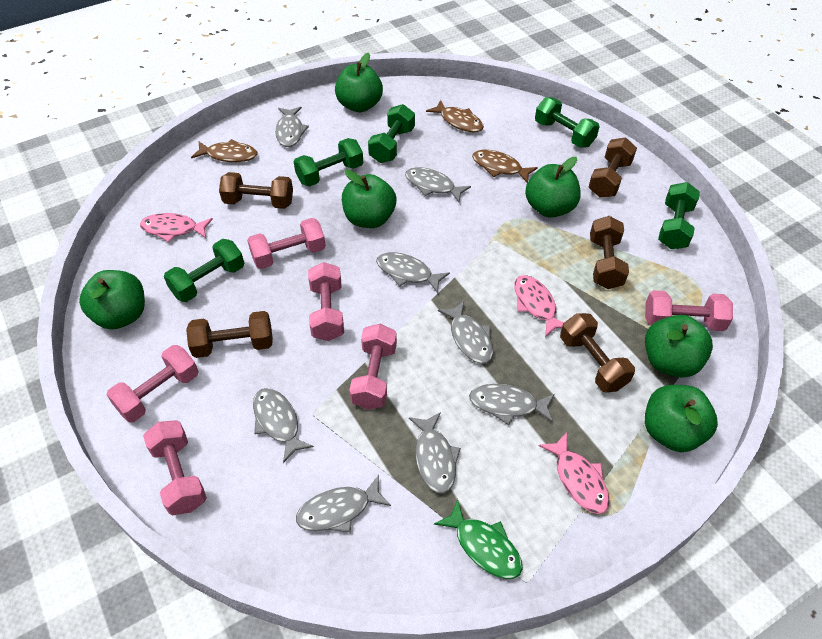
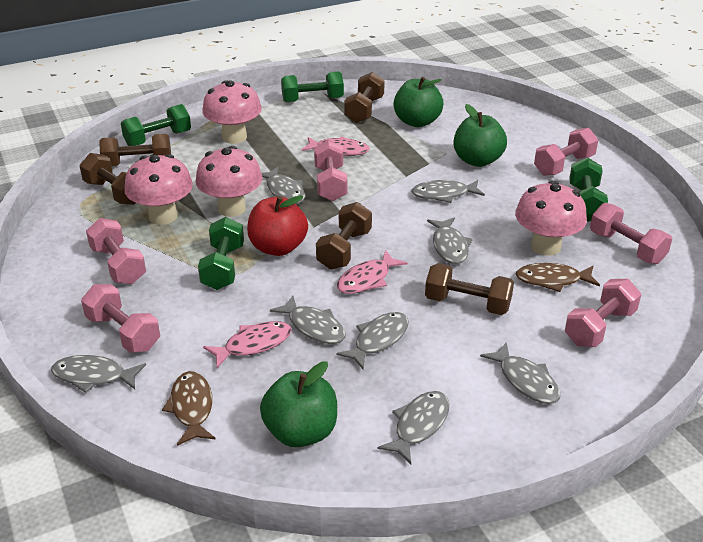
brown fish: [191,139,257,162] [426,100,484,132] [472,150,538,183] = 3 -> [162,371,215,446] [515,263,600,292] = 2
green apple: [79,270,145,330] [335,53,383,112] [342,170,396,228] [525,157,581,218] [645,315,713,377] [645,385,718,452] = 6 -> [260,361,337,447] [394,77,443,127] [454,104,507,167] = 3
green dumbbell: [164,239,244,302] [294,138,363,187] [368,104,415,163] [535,97,600,147] [658,182,700,249] = 5 -> [121,104,191,146] [198,217,244,290] [281,71,344,102] [569,158,608,222] = 4
green fish: [434,499,523,579] = 1 -> none = 0
pink mushroom: none = 0 -> [124,154,193,225] [195,146,262,217] [202,80,262,144] [515,181,587,256] = 4
red apple: none = 0 -> [247,195,308,256] = 1

